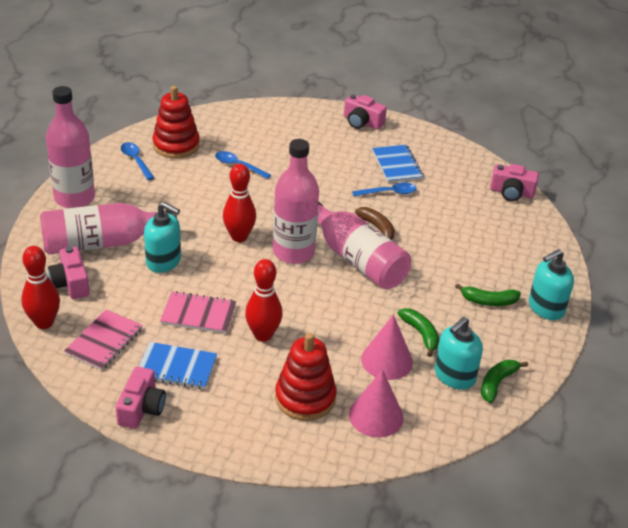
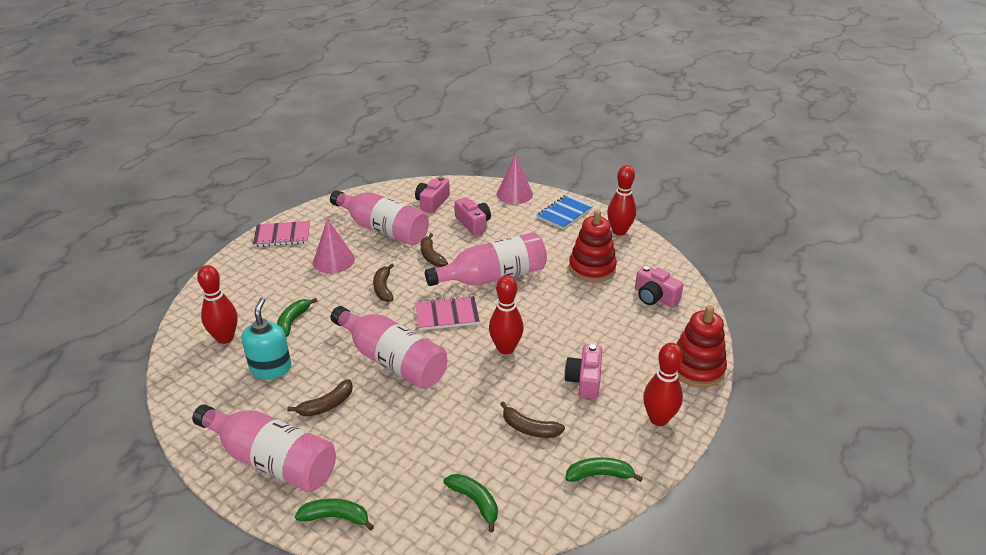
blue notebook: [139,342,217,389] [372,145,423,183] = 2 -> [537,195,593,230] = 1
blue spoon: [121,142,154,180] [215,151,271,179] [352,182,416,196] = 3 -> none = 0
brown banana: [355,207,395,240] = 1 -> [287,379,353,417] [373,263,394,302] [420,233,448,267] [500,401,565,438] = 4
green banana: [397,308,439,357] [455,284,521,306] [481,360,528,403] = 3 -> [277,298,317,337] [295,499,374,530] [443,474,498,532] [565,457,643,482] = 4
red bowling pin: [21,246,60,329] [223,164,256,242] [245,259,283,342] = 3 -> [197,265,238,344] [489,275,524,355] [607,165,636,236] [643,343,683,426] = 4
turquoise soap dispenser: [144,202,181,273] [435,317,483,390] [529,249,574,320] = 3 -> [241,298,291,379] = 1

